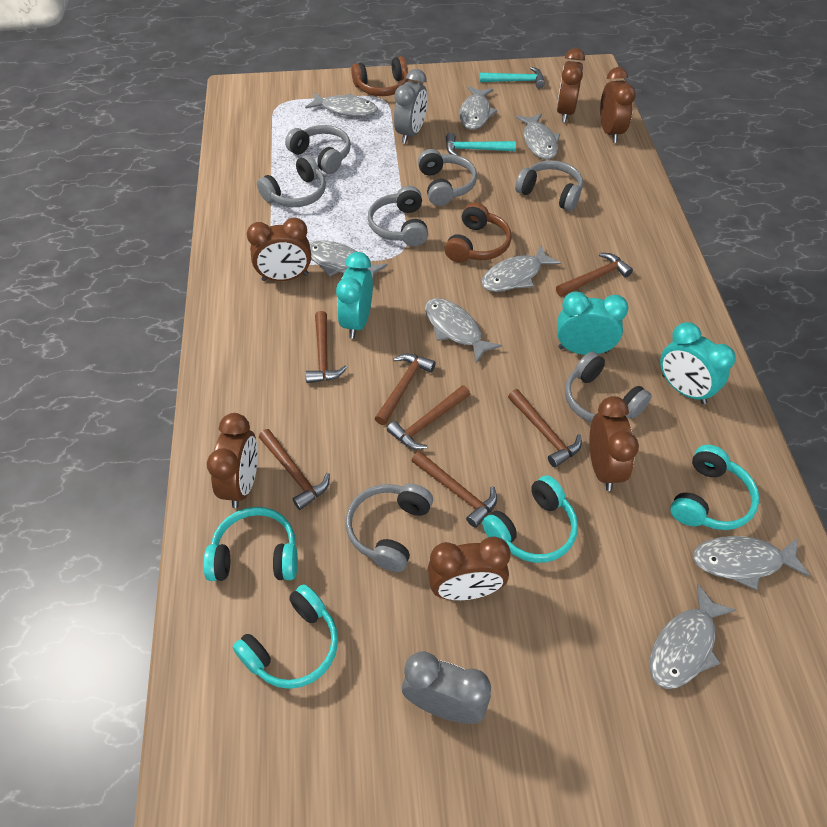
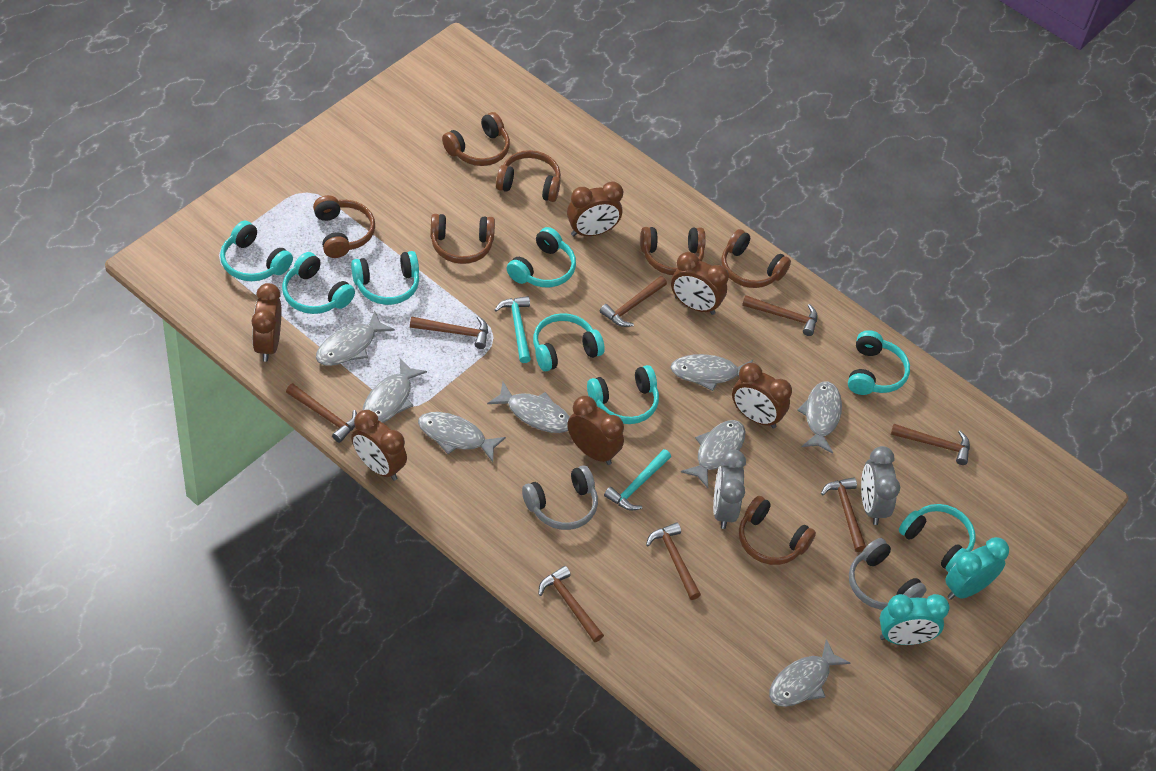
brown hammer: [259,429,330,510] [305,311,347,383] [375,354,436,425] [387,385,470,450] [411,451,497,528] [508,389,582,467] [556,253,633,297] = 7 -> [286,383,357,443] [410,316,488,349] [539,566,604,642] [600,276,667,327] [646,522,701,600] [742,295,818,336] [821,477,866,552] [891,424,970,465] = 8
brown headphones: [351,56,408,96] [444,202,512,263] = 2 -> [313,195,375,258] [430,214,495,264] [442,112,510,166] [496,150,561,202] [640,227,706,275] [721,229,791,288] [739,496,816,565] = 7
grey headphones: [257,155,326,207] [285,125,351,174] [346,483,433,572] [368,186,428,246] [418,149,477,206] [515,160,583,211] [565,351,652,422] = 7 -> [522,465,598,530] [849,538,926,610] = 2
turquoise clock: [336,252,373,339] [557,291,629,355] [660,322,736,404] = 3 -> [879,594,949,645] [945,537,1009,600] = 2
turquoise headphones: [203,507,298,581] [233,584,338,689] [482,475,578,563] [670,445,760,530] = 4 -> [220,221,293,281] [282,252,355,314] [351,251,419,305] [507,227,576,287] [533,313,605,371] [587,365,659,424] [848,330,910,395] [899,504,976,572] = 8

